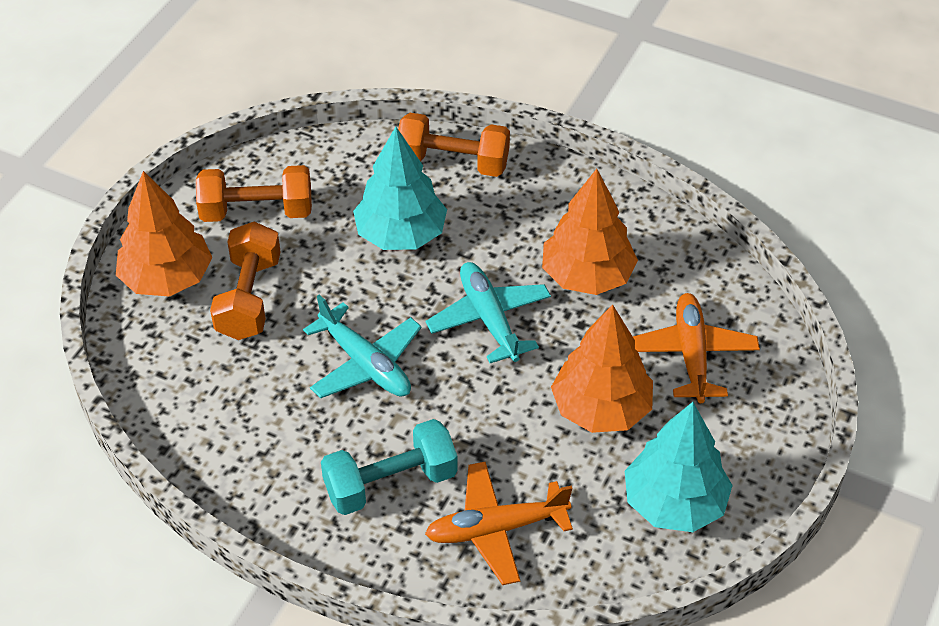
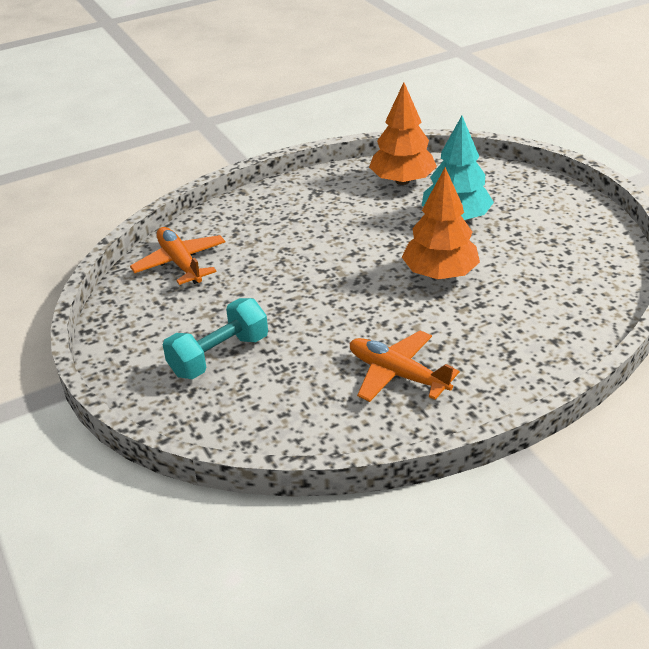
orange dumbbell: [196,165,312,222] [210,222,281,340] [398,113,510,177] = 3 -> none = 0
orange tree: [116,171,212,297] [542,169,638,295] [551,304,653,433] = 3 -> [369,82,437,185] [402,167,480,279] = 2
turquoise plane: [303,295,422,398] [425,262,551,363] = 2 -> none = 0
turquoise tree: [353,127,447,250] [625,402,733,532] = 2 -> [422,116,494,220] = 1

